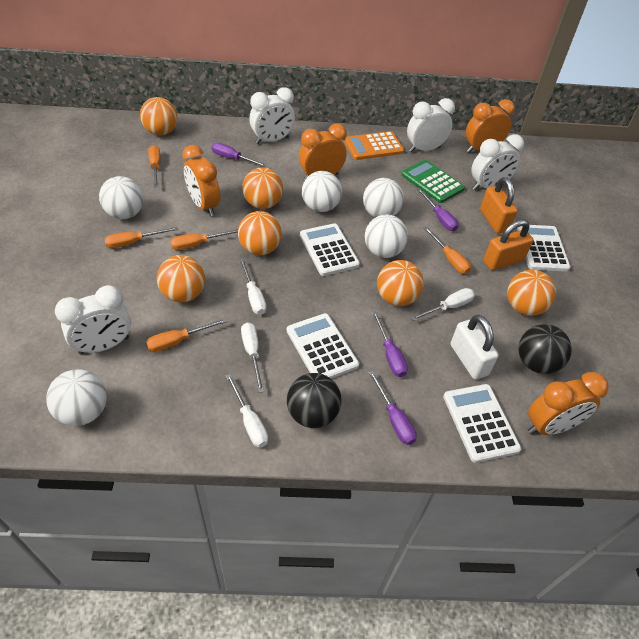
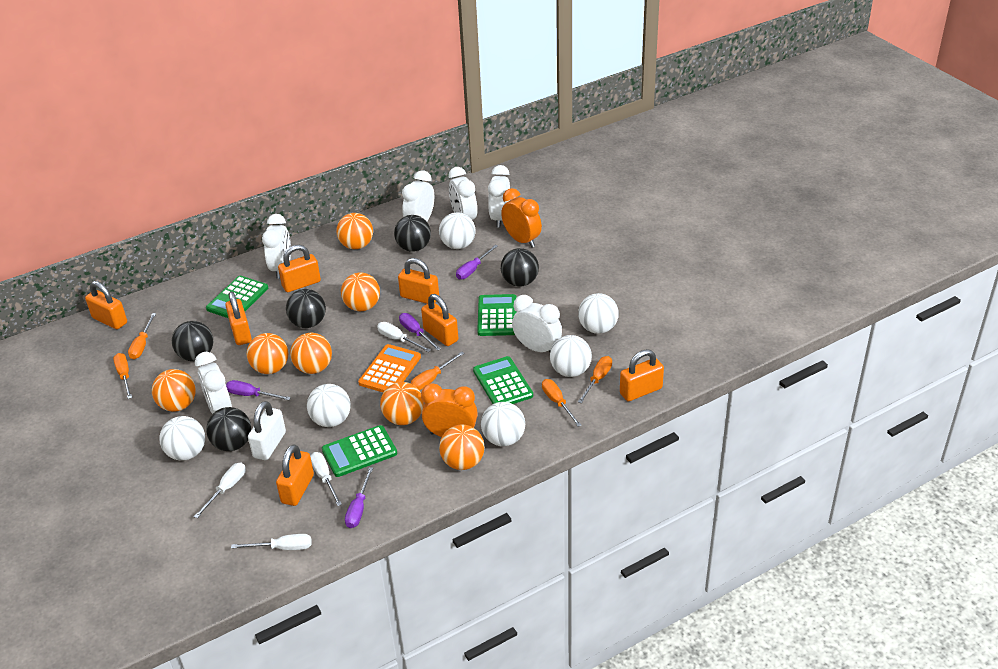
black ball: [287,373,342,428] [518,324,572,374] = 2 -> [172,321,213,361] [206,407,251,451] [286,289,326,328] [394,215,431,252] [501,248,539,287] = 5
green calculator: [401,160,465,203] = 1 -> [206,276,268,318] [322,425,397,477] [473,356,533,404] [477,294,517,336] = 4
orange ball: [140,97,177,135] [156,255,205,302] [238,211,282,255] [242,167,283,209] [377,260,424,306] [507,270,556,316] = 6 -> [152,369,196,412] [247,333,289,374] [290,333,332,374] [337,213,373,249] [341,273,380,311] [380,382,424,425] [439,424,485,470] = 7
orange clock: [182,145,220,216] [299,124,347,181] [466,99,515,153] [528,372,609,435] = 4 -> [421,383,478,437] [501,188,542,248] = 2
orange padlock: [480,177,518,233] [483,219,533,270] = 2 -> [85,281,127,329] [225,292,252,345] [276,444,314,506] [278,245,321,292] [398,258,439,304] [421,294,458,346] [620,349,664,401] = 7
white ball: [46,369,107,426] [99,176,143,219] [302,171,342,212] [363,178,404,218] [365,215,408,258] = 5 -> [159,416,205,461] [307,384,351,427] [439,212,475,249] [481,402,525,446] [550,335,592,377] [578,293,619,334] = 6
white calculator: [287,313,359,379] [300,223,360,276] [443,384,521,463] [517,225,570,272] = 4 -> none = 0
white clock: [55,285,131,355] [249,87,295,144] [407,98,455,152] [472,134,524,190] = 4 -> [195,352,232,414] [262,214,291,279] [402,170,434,221] [448,167,477,220] [488,165,510,227] [512,295,562,352] = 6

